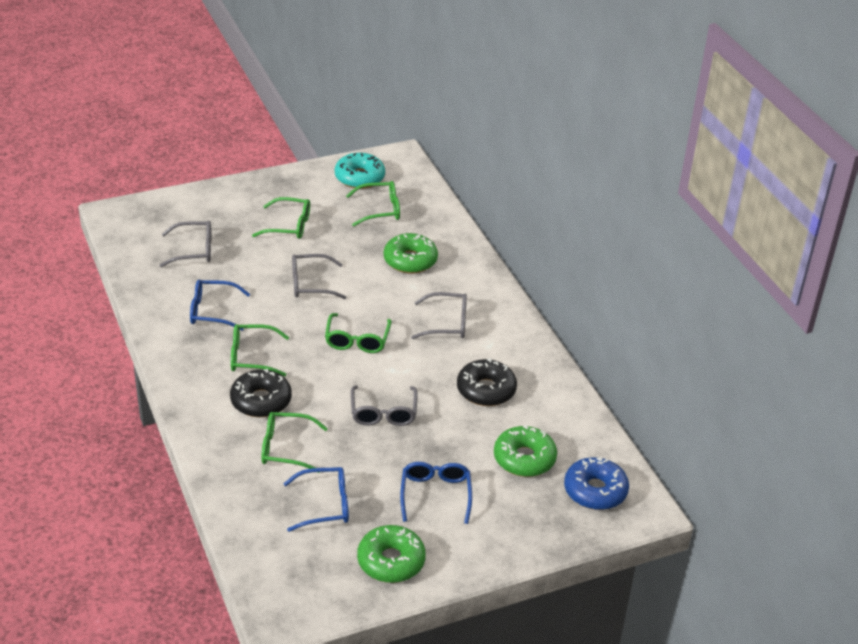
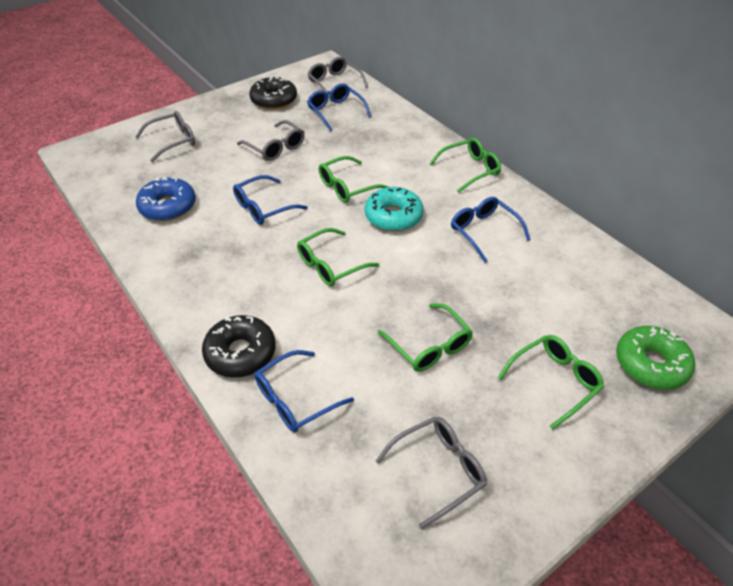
blue glasses: [190,280,250,331] [283,467,349,532] [400,462,472,524] = 3 -> [233,175,308,225] [254,350,354,433] [307,84,371,131] [451,197,531,263] = 4
green donut: [357,525,426,583] [384,233,438,273] [494,425,557,477] = 3 -> [616,326,695,390] = 1

